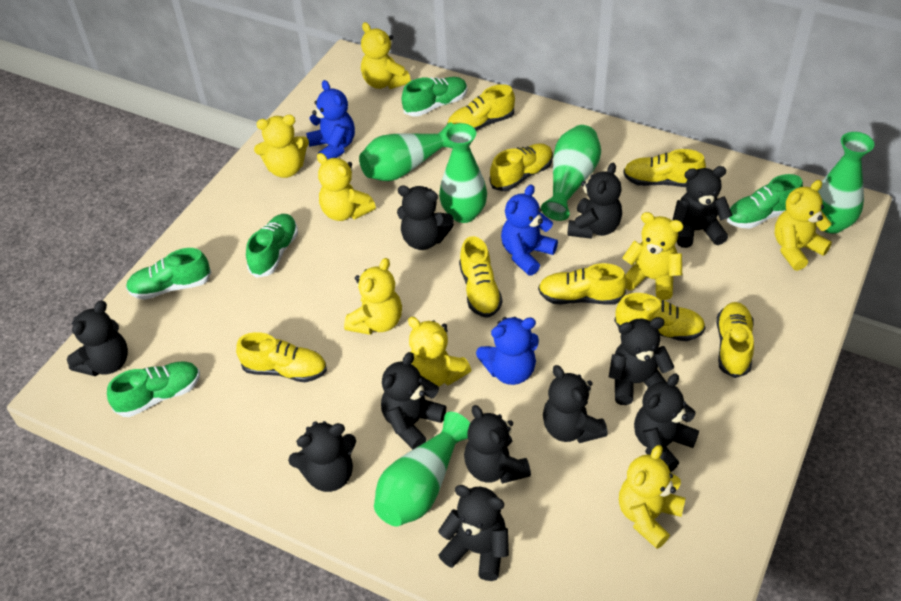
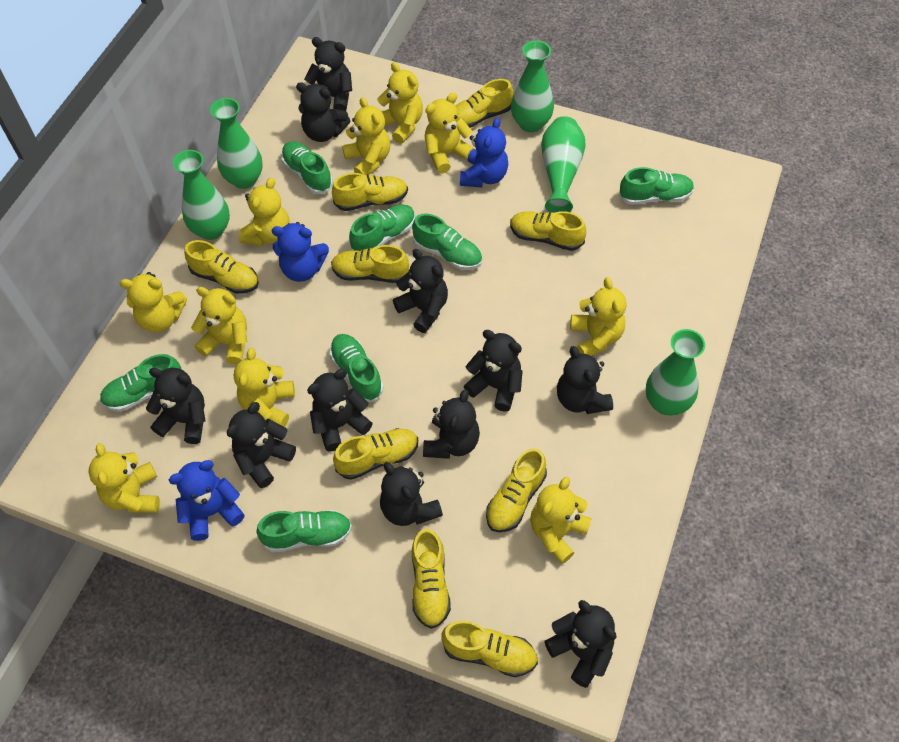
green shoe: [107,362,200,417] [126,248,211,300] [246,214,298,278] [402,77,467,117] [727,174,803,229] = 5 -> [100,354,182,412] [256,510,352,553] [281,141,333,194] [329,334,383,402] [349,204,415,251] [412,214,482,270] [619,167,694,205] = 7
yellow shoe: [236,332,327,382] [447,84,515,131] [459,236,502,318] [490,143,553,191] [538,263,627,305] [615,293,706,341] [623,149,706,187] [716,302,754,378] = 8 -> [184,240,259,294] [331,245,409,283] [332,173,408,211] [333,428,418,480] [412,529,451,629] [442,621,538,677] [456,79,513,128] [486,448,547,532] [510,211,586,251] = 9
yellow teddy bear: [254,115,309,178] [317,153,376,221] [344,258,402,335] [361,22,411,89] [408,317,471,387] [619,445,686,549] [622,212,684,300] [774,180,832,271] = 8 -> [88,443,160,513] [120,272,187,333] [191,287,247,365] [234,348,295,427] [239,178,290,246] [342,97,390,175] [377,62,423,144] [425,93,474,174] [530,477,592,564] [570,277,626,356] = 10

